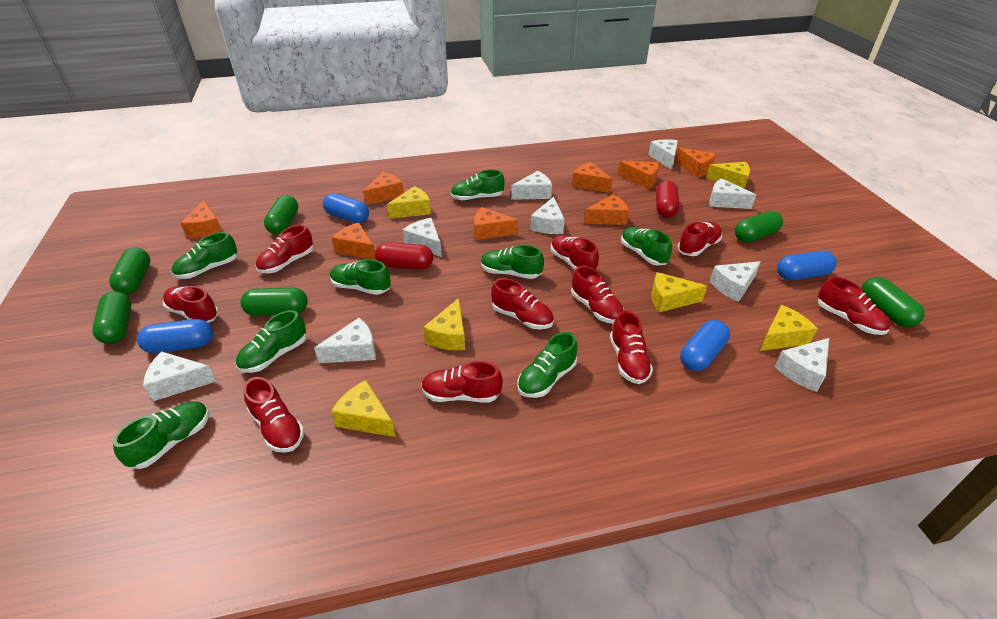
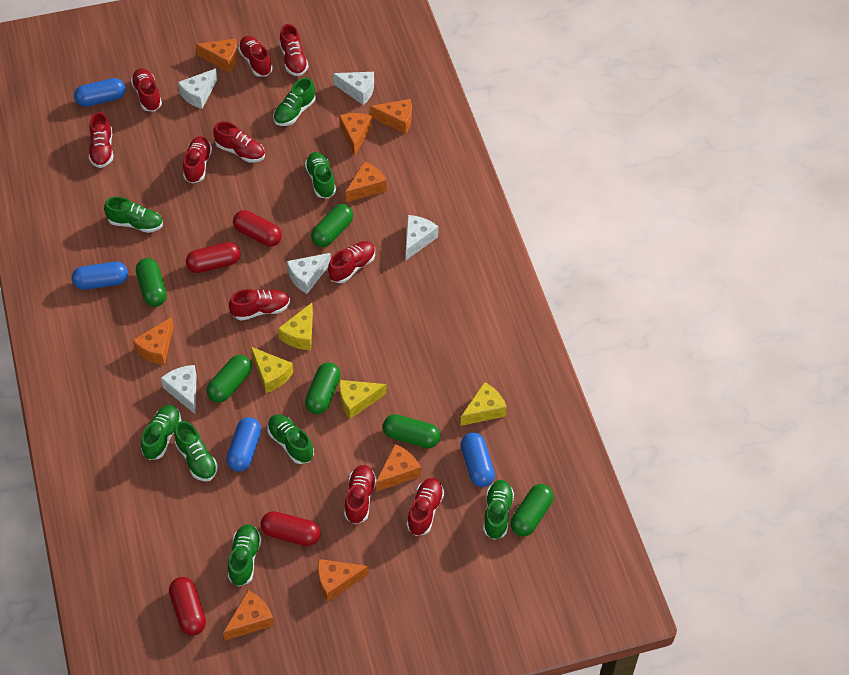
red capsule: [375,242,433,270] [656,181,679,218] = 2 -> [169,577,206,636] [186,242,240,273] [233,210,282,247] [260,511,321,546] = 4
white cheese: [143,351,216,401] [314,318,376,363] [402,218,442,257] [511,171,552,200] [530,197,565,234] [648,139,678,170] [709,178,756,209] [710,261,761,302] [775,338,829,392] = 9 -> [161,365,196,414] [178,69,217,109] [287,253,331,294] [333,72,374,105] [406,215,439,260] = 5
yellow cheese: [331,380,396,437] [387,186,431,219] [423,298,465,350] [652,272,707,312] [706,162,750,188] [760,305,818,351] = 6 -> [251,347,293,393] [278,303,313,350] [339,380,387,419] [460,382,507,426] = 4

